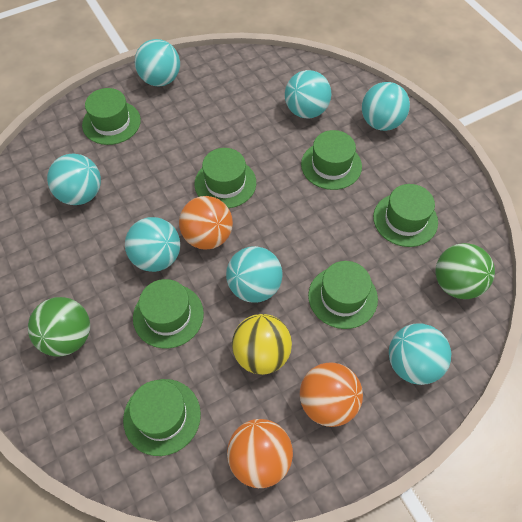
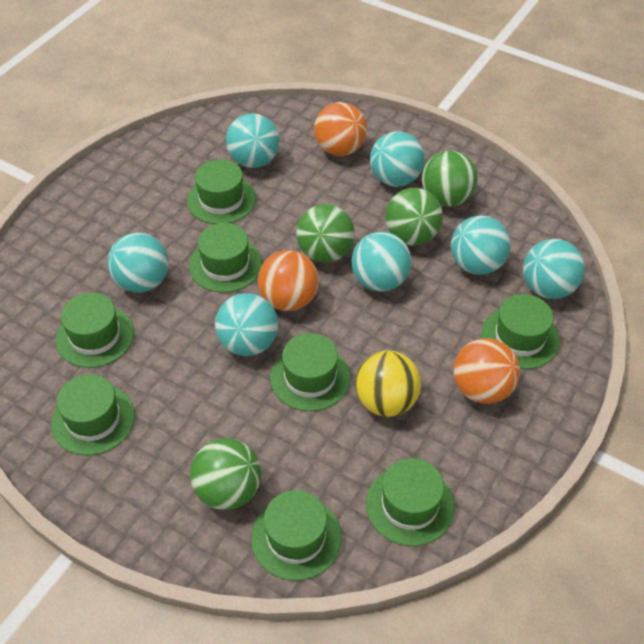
green ball: [28,297,90,356] [435,243,495,299] = 2 -> [190,438,262,510] [296,204,355,263] [385,188,443,246] [422,151,478,207] = 4
green hat: [82,88,141,145] [123,379,201,456] [133,279,204,349] [194,148,256,208] [301,130,362,190] [308,261,378,329] [373,184,438,247] = 7 -> [51,374,135,456] [56,293,134,368] [187,159,256,224] [189,223,262,293] [251,490,342,581] [270,333,351,411] [366,458,455,546] [481,294,560,369] = 8

